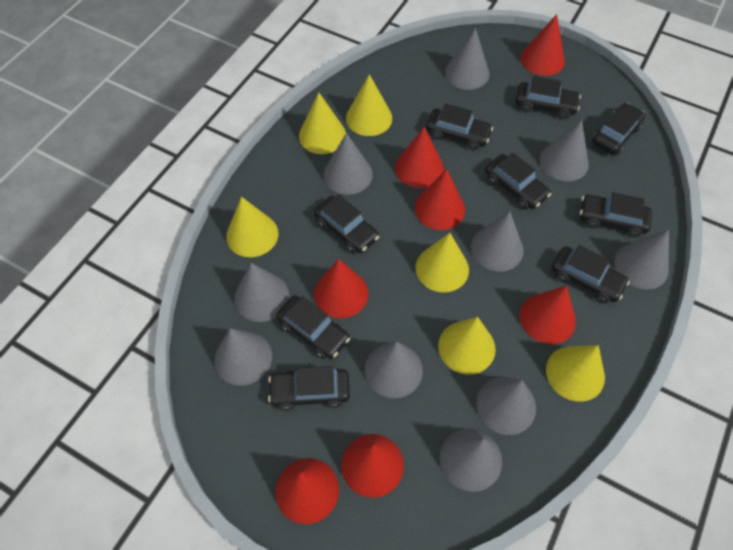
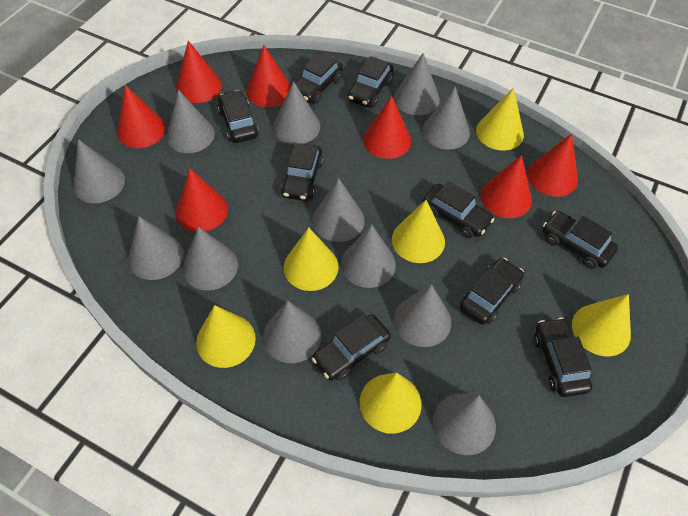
grey cone: [214,328,272,386] [234,263,289,322] [324,133,373,195] [365,341,423,398] [440,429,502,492] [445,28,489,90] [471,211,524,272] [476,377,536,435] [540,120,589,181] [614,229,669,290] = 10 -> [73,139,125,203] [128,216,184,280] [166,90,215,153] [183,227,238,291] [263,301,322,363] [273,81,320,144] [312,178,365,242] [341,224,396,288] [394,53,440,115] [394,284,451,347] [422,86,470,149] [433,394,496,455] = 12

